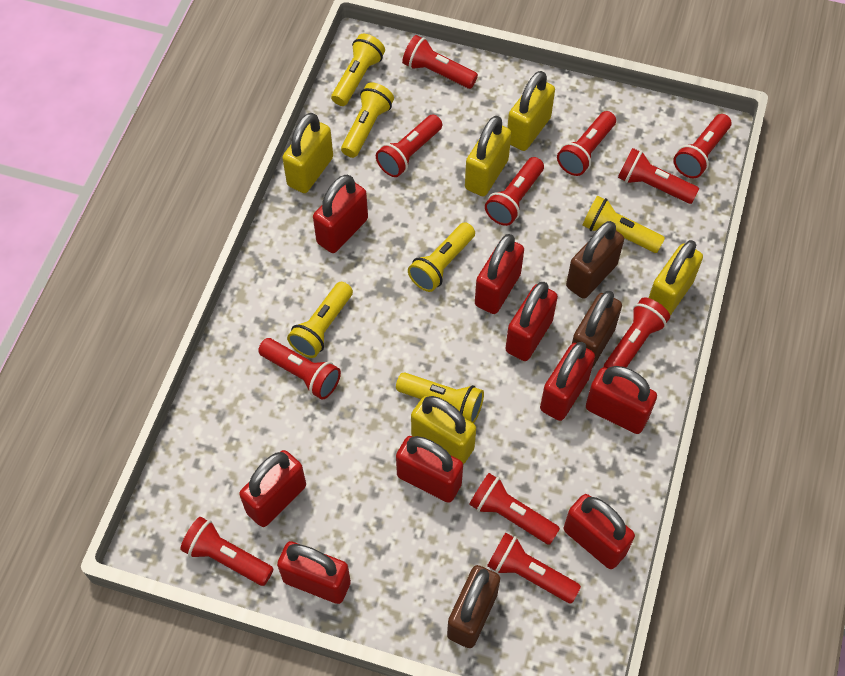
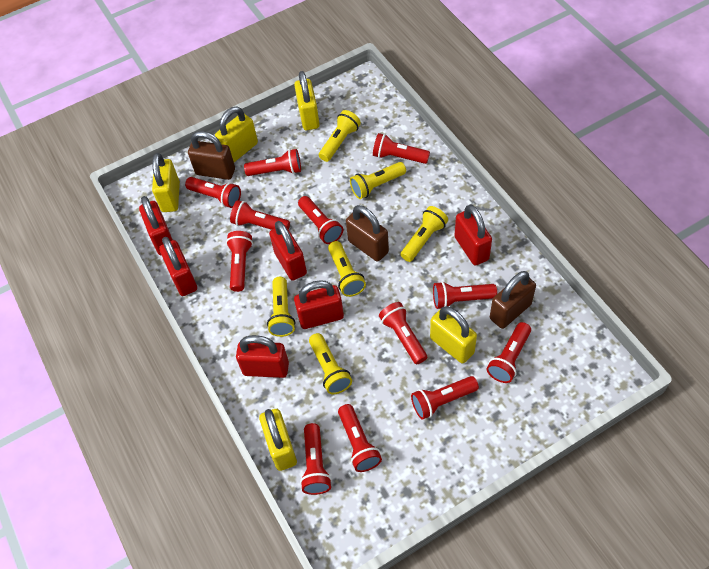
red flashlight: [180,517,273,586] [258,338,341,400] [376,115,442,177] [402,35,478,89] [469,473,560,545] [485,157,544,226] [487,532,581,604] [557,111,616,176] [603,297,670,368] [618,148,699,204] [673,114,731,178] = 11 -> [185,177,241,208] [226,231,253,292] [230,200,290,230] [244,149,301,176] [298,196,343,244] [300,423,332,495] [338,404,382,472] [373,133,430,164] [379,302,427,364] [411,376,479,420] [433,281,497,309] [487,322,531,383] = 12
red padlock: [239,450,306,527] [277,541,351,604] [313,175,368,253] [396,436,463,503] [475,234,524,314] [505,282,558,361] [540,342,595,421] [564,494,635,569] [586,366,657,434] = 9 -> [139,196,173,255] [159,237,197,296] [236,335,289,378] [269,221,307,281] [294,280,344,329] [454,205,492,266] = 6

